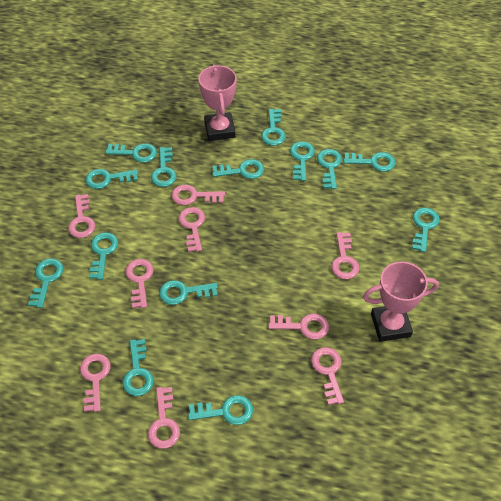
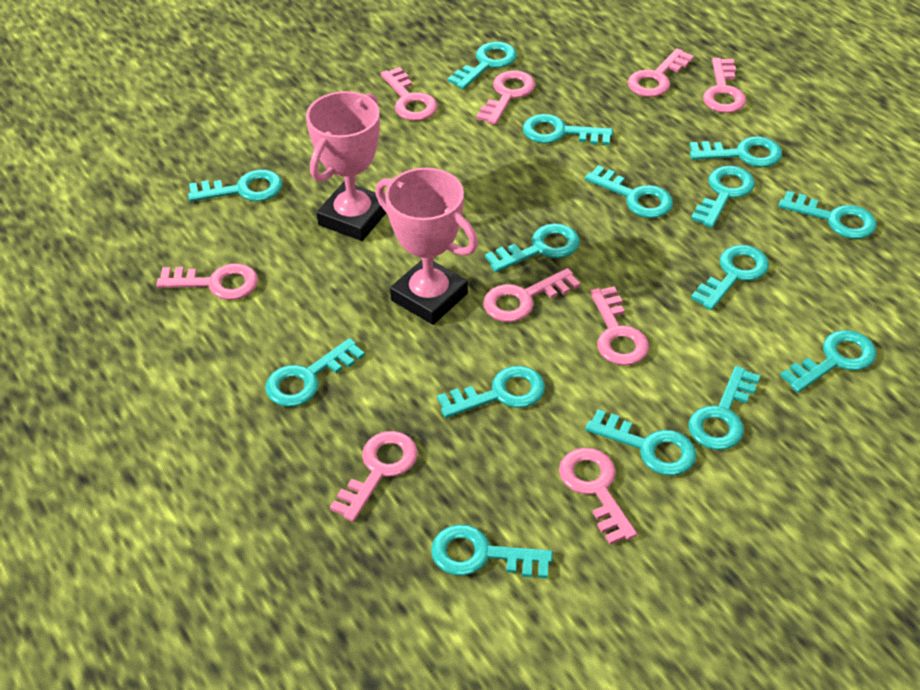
turquoise key: [28,258,63,308] [85,169,138,189] [89,232,118,280] [105,143,157,163] [122,339,154,396] [151,147,177,187] [159,280,218,305] [188,395,253,425] [212,159,264,179] [261,109,286,146] [290,141,315,181] [317,149,342,189] [343,152,396,172] [412,208,440,252] = 14 -> [188,169,282,202] [265,338,365,407] [431,524,553,579] [437,366,545,418] [448,41,517,89] [485,223,580,272] [523,114,613,145] [585,165,673,218] [585,409,696,476] [688,366,760,450] [690,136,782,167] [691,166,755,228] [691,245,769,310] [778,191,877,239] [780,330,876,393] = 15

